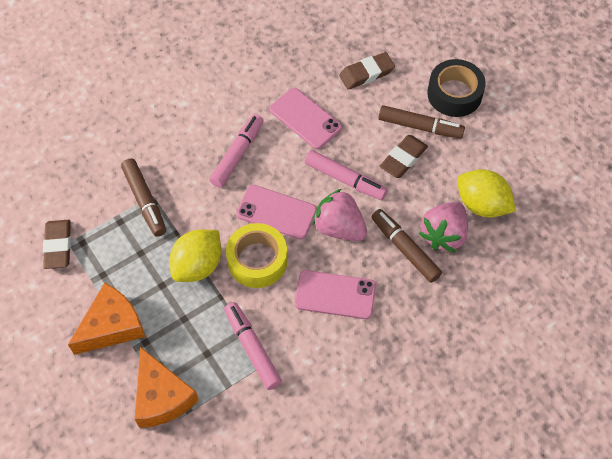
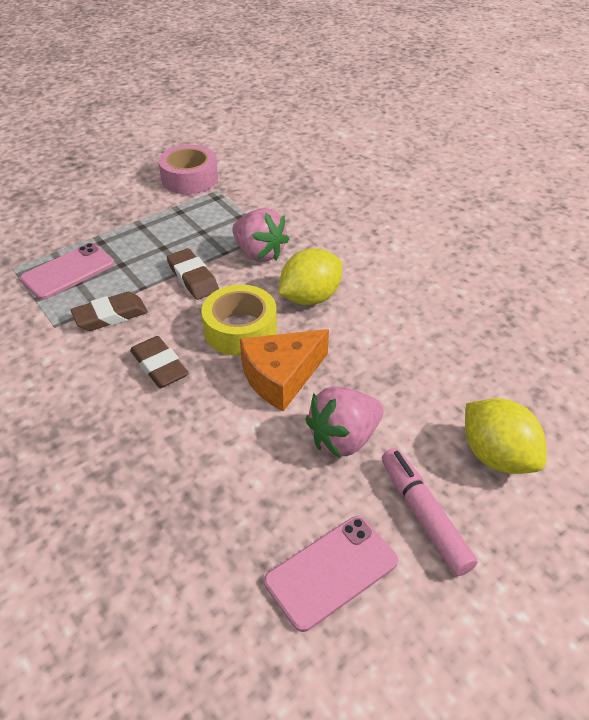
black tape: [427,59,486,117] = 1 -> none = 0
brown marker: [121,159,166,237] [372,209,442,283] [378,105,465,139] = 3 -> none = 0
orange cheese: [68,283,145,355] [135,347,199,428] = 2 -> [240,329,329,411] = 1
pink marker: [209,114,264,188] [224,302,282,390] [305,150,388,200] = 3 -> [382,448,478,576] = 1
pink phone: [236,185,317,240] [270,88,342,149] [295,270,376,319] = 3 -> [20,243,115,300] [264,516,398,632] = 2
pink tape: none = 0 -> [158,145,218,194] = 1

